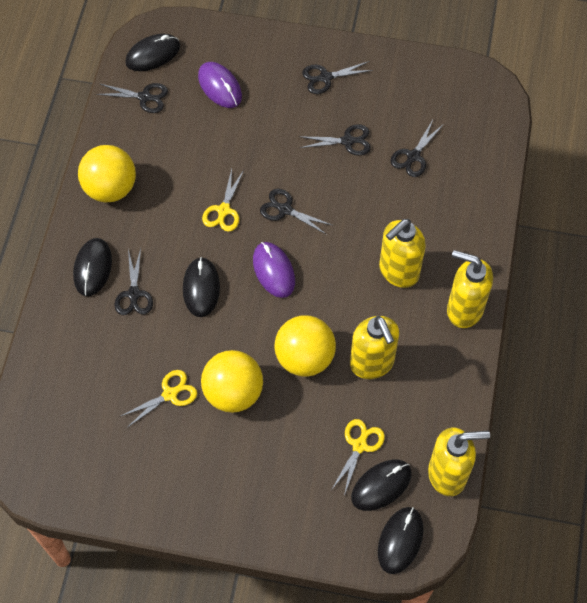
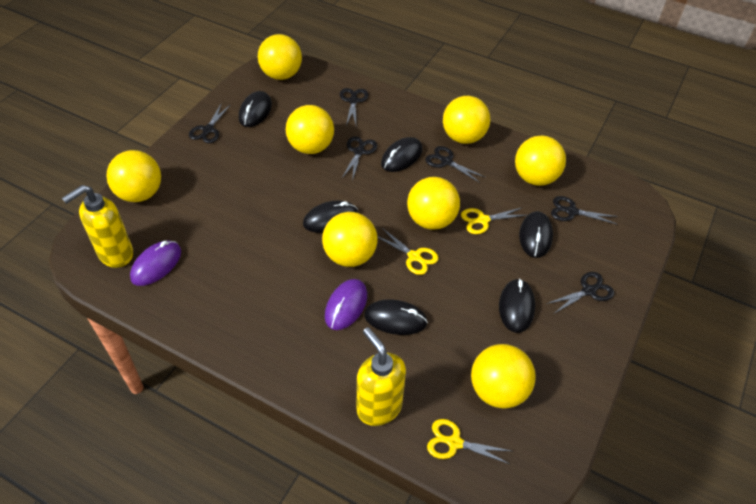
black mouse: [73,238,112,296] [125,34,180,71] [183,257,220,317] [351,460,412,511] [378,507,423,574] = 5 -> [239,91,272,127] [303,200,358,233] [364,299,428,335] [381,137,422,172] [499,279,535,333] [519,211,553,258] = 6
yellow ball: [78,145,136,202] [201,350,263,413] [275,315,336,377] = 3 -> [106,150,161,202] [258,34,302,80] [286,105,334,154] [322,212,378,267] [407,177,460,230] [443,96,490,144] [471,344,536,409] [515,136,566,186] = 8
yellow soap dispenser: [350,316,399,379] [379,219,426,288] [428,427,490,496] [447,250,493,328] = 4 -> [62,185,133,268] [357,327,406,426] = 2

